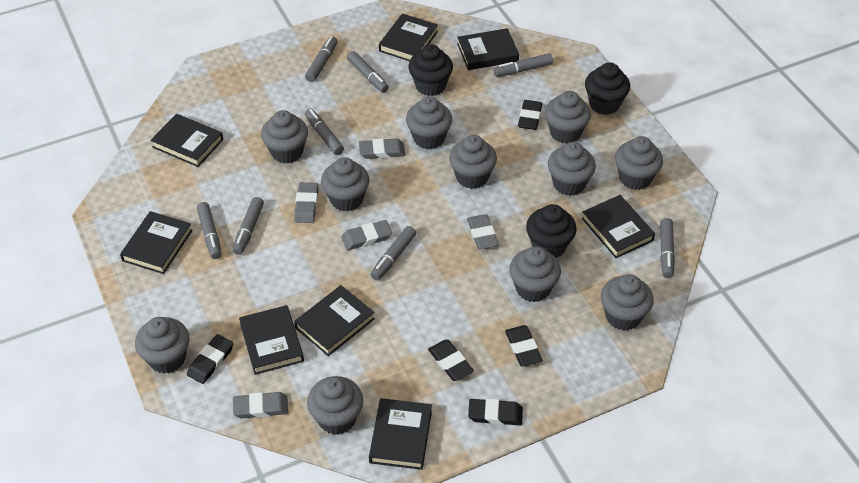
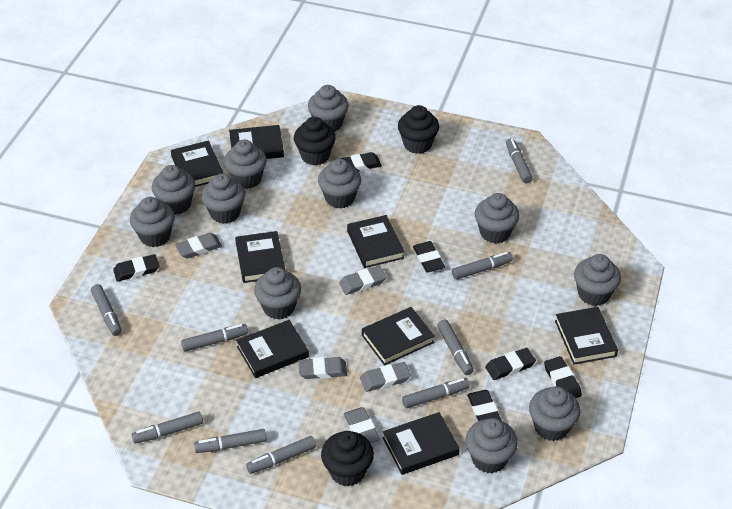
black eraser: [187,334,233,384] [428,340,474,381] [468,399,523,425] [505,325,543,367] [518,100,542,130] = 5 -> [113,254,159,282] [341,152,382,171] [413,241,445,272] [467,390,502,421] [485,348,536,380] [544,356,582,398] = 6
grey marker: [197,202,221,259] [232,197,264,255] [305,36,338,82] [305,109,344,155] [347,51,389,93] [370,226,416,280] [494,53,553,77] [660,218,675,278] = 8 -> [91,284,122,336] [132,412,203,444] [181,324,248,352] [194,429,267,453] [246,436,316,474] [402,378,470,408] [437,320,474,375] [452,252,513,280] [506,138,533,183] = 9

